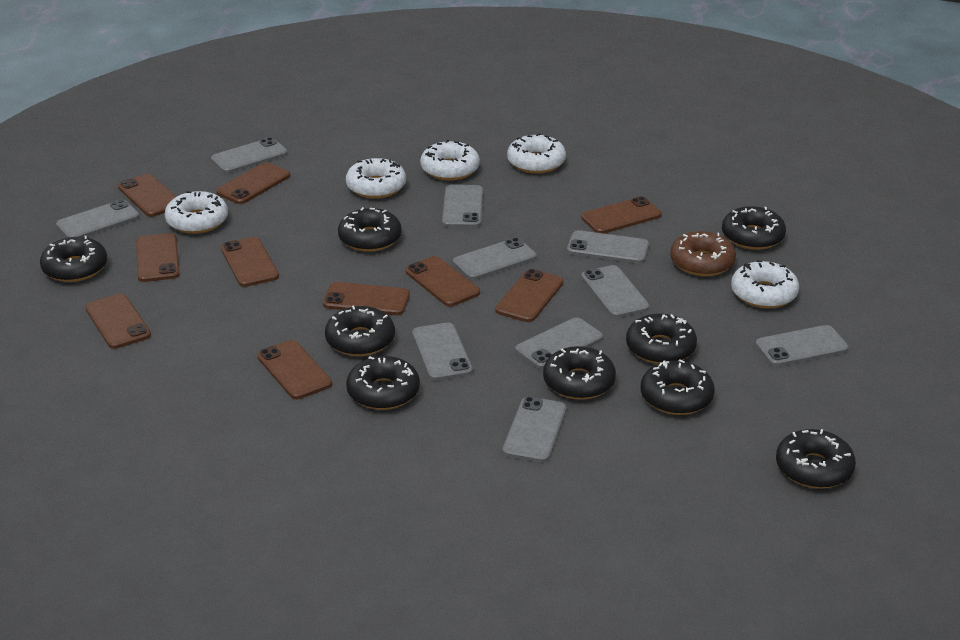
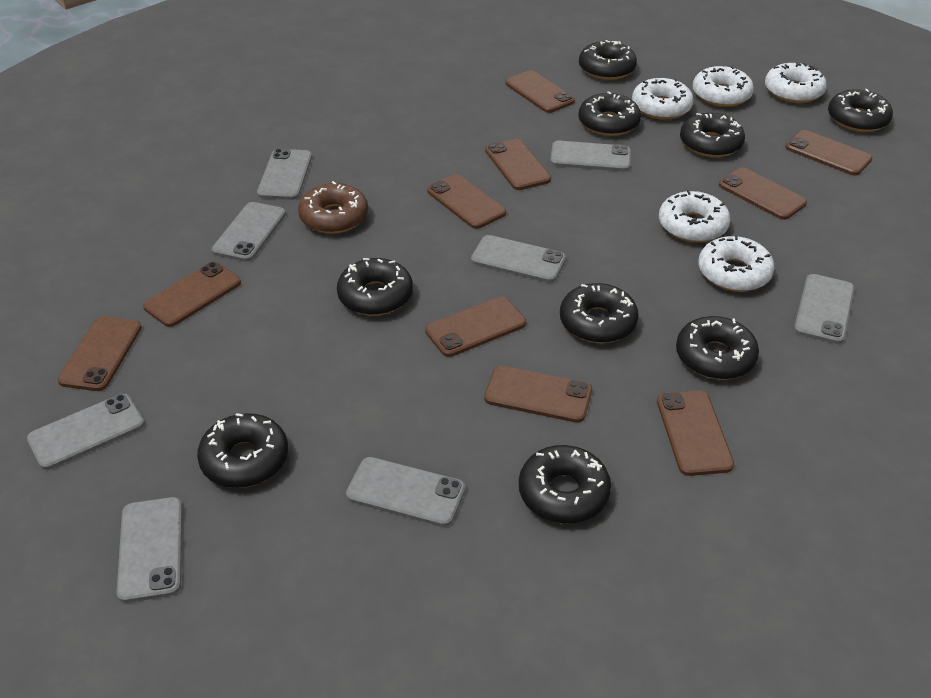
grey phone: [56,199,140,238] [211,137,288,173] [412,323,473,381] [442,185,483,228] [453,238,537,280] [502,396,567,463] [515,317,603,369] [567,230,649,263] [581,265,649,318] [755,325,849,366] = 10 -> [27,394,145,470] [116,497,182,603] [212,202,286,262] [257,149,312,200] [346,457,465,527] [471,235,566,283] [550,141,631,171] [794,274,854,344] = 8

